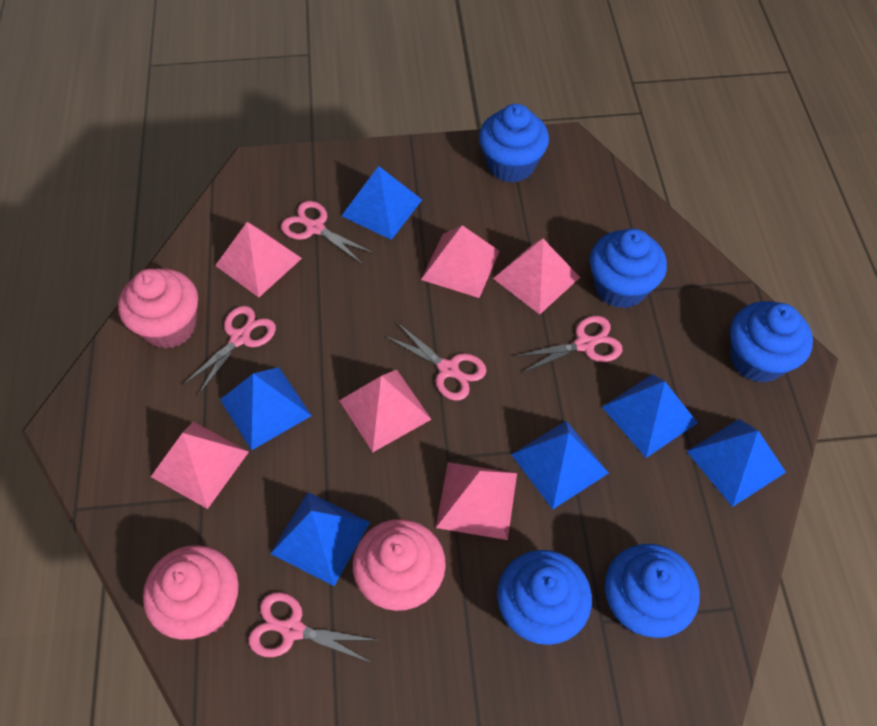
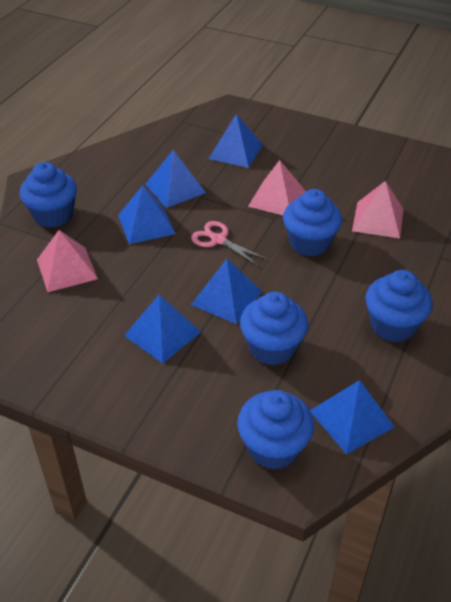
pink cupcake: [118,268,198,349] [143,545,239,640] [353,519,446,611] = 3 -> none = 0
pink pyramid: [151,422,249,509] [215,222,302,297] [339,370,432,452] [421,225,500,298] [436,462,517,540] [493,239,580,315] = 6 -> [37,230,98,292] [248,160,306,215] [352,181,404,238] = 3
pink scissors: [183,306,276,395] [248,592,379,663] [281,201,373,264] [385,323,487,401] [514,316,622,373] = 5 -> [191,221,267,266] = 1

